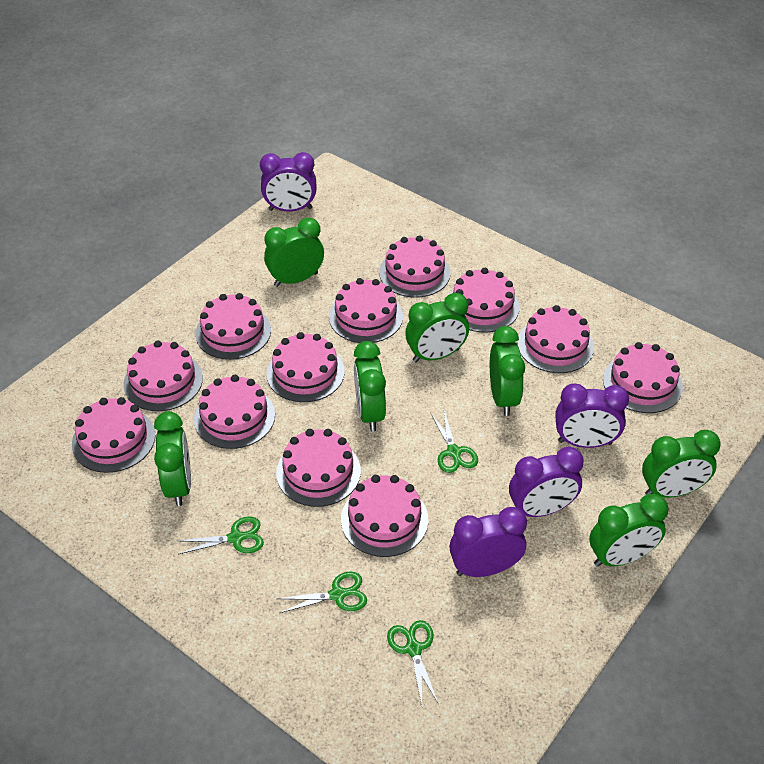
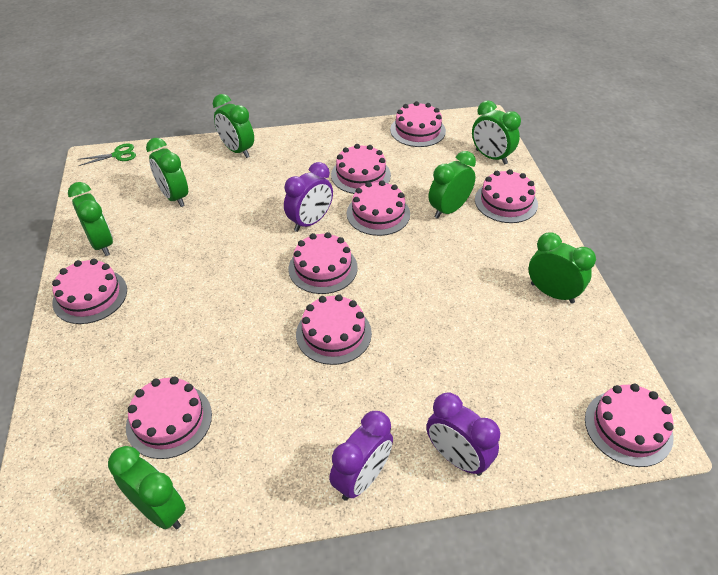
green scissors: [178,516,264,555] [276,572,367,613] [387,620,438,705] [431,411,478,473] = 4 -> [78,144,136,166] = 1
pink cake: [72,397,155,473] [123,341,203,411] [194,375,275,449] [196,293,271,360] [267,332,345,402] [276,429,361,507] [329,278,403,343] [341,475,428,557] [379,235,451,298] [450,268,520,333] [517,305,594,373] [603,342,683,413] = 12 -> [52,259,127,324] [126,376,212,459] [289,232,358,294] [296,294,372,365] [331,144,391,194] [347,180,410,236] [390,101,446,147] [475,169,538,223] [585,384,674,467] = 9
purple clock: [260,152,316,212] [449,507,527,577] [509,447,584,517] [555,383,629,448] = 4 -> [284,162,333,232] [329,411,393,501] [426,392,500,476] = 3

